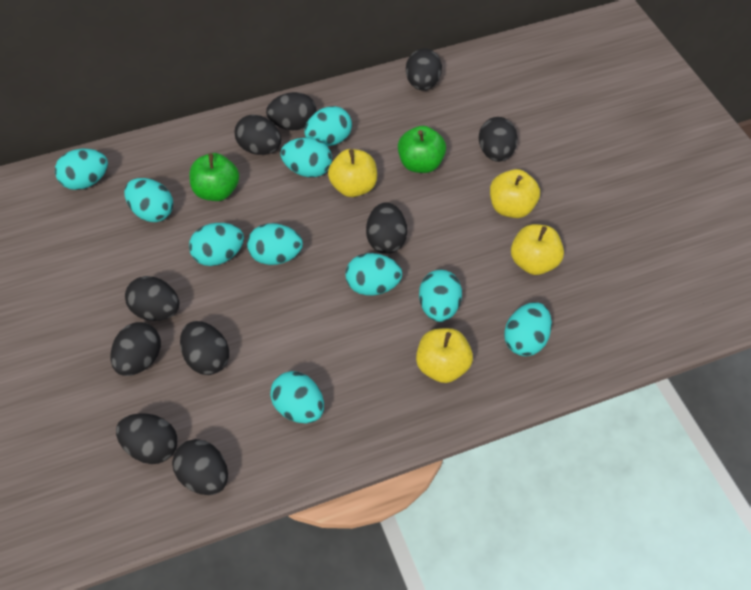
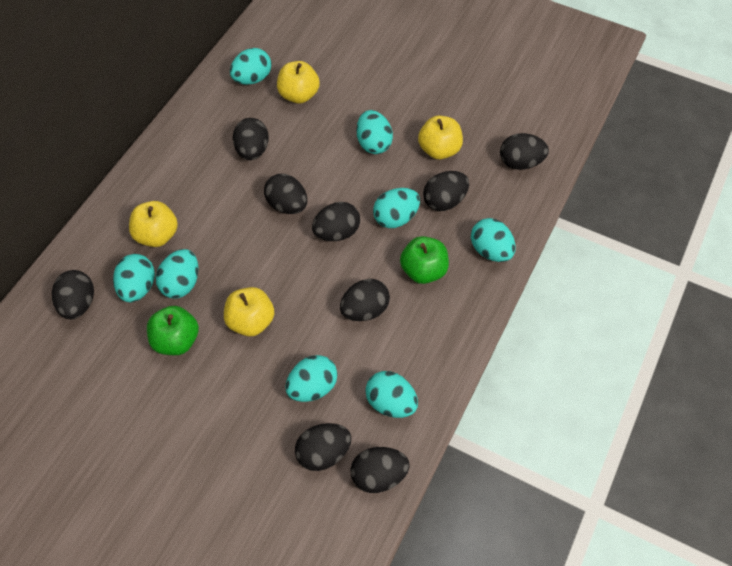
black egg: [111,322,161,376] [116,413,178,464] [125,276,179,321] [172,439,228,495] [180,321,229,375] [234,115,281,155] [266,92,317,130] [366,202,407,254] [406,48,442,90] [479,117,517,162] = 10 -> [52,270,94,319] [233,118,269,160] [264,174,307,214] [295,423,351,471] [312,202,360,241] [340,279,390,321] [350,447,409,493] [423,171,469,211] [500,133,549,170] = 9
turquoise egg: [55,149,108,190] [124,178,173,222] [189,223,244,266] [247,223,303,265] [270,371,324,424] [280,138,332,177] [304,106,352,146] [346,253,402,296] [419,270,462,322] [504,302,552,356] = 10 -> [113,254,155,302] [156,249,199,298] [230,48,271,85] [286,355,337,402] [356,110,393,154] [365,371,418,418] [373,188,420,228] [471,218,516,262] = 8

